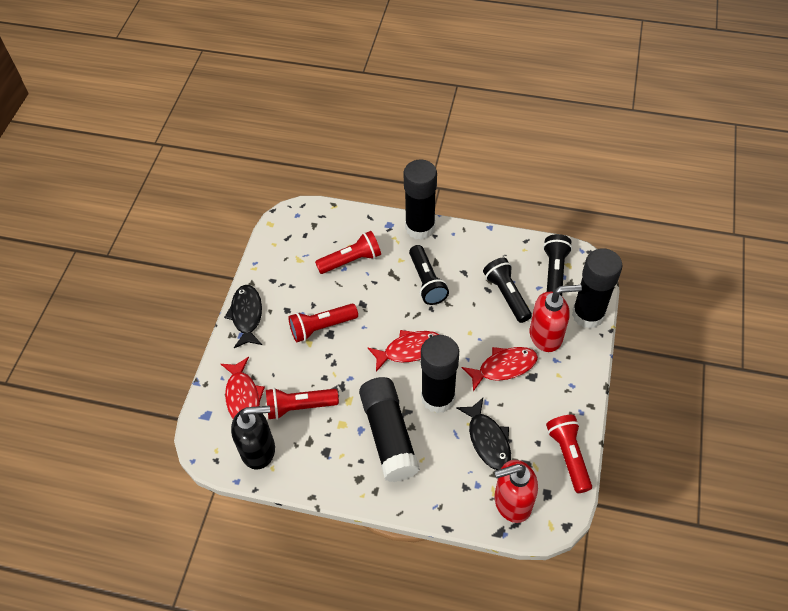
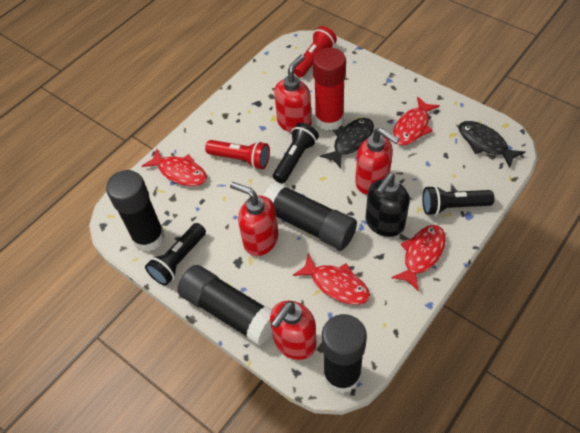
red fish: [221,357,265,419] [368,330,440,372] [461,347,538,391] = 3 -> [142,149,207,186] [293,253,370,305] [391,225,446,292] [393,97,440,145] = 4
red flashlight: [266,388,339,420] [288,304,358,342] [315,231,381,274] [546,415,592,493] = 4 -> [205,140,270,169] [294,26,337,77] = 2
red glue stick: none = 0 -> [313,48,346,131] = 1
red soap dispenser: [494,460,538,523] [530,285,582,352] = 2 -> [230,182,278,256] [270,301,317,360] [274,55,311,133] [355,127,399,195] = 4

